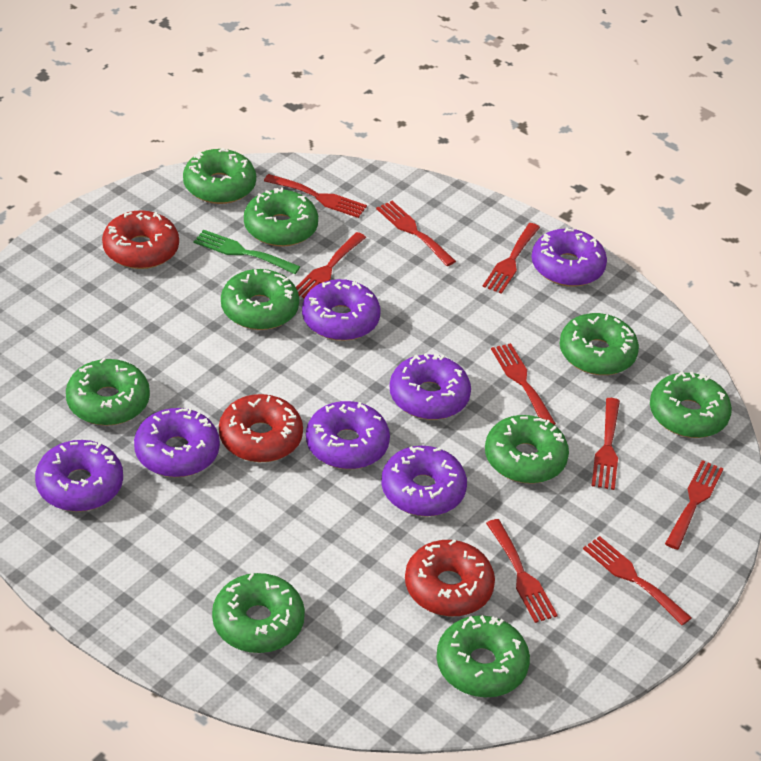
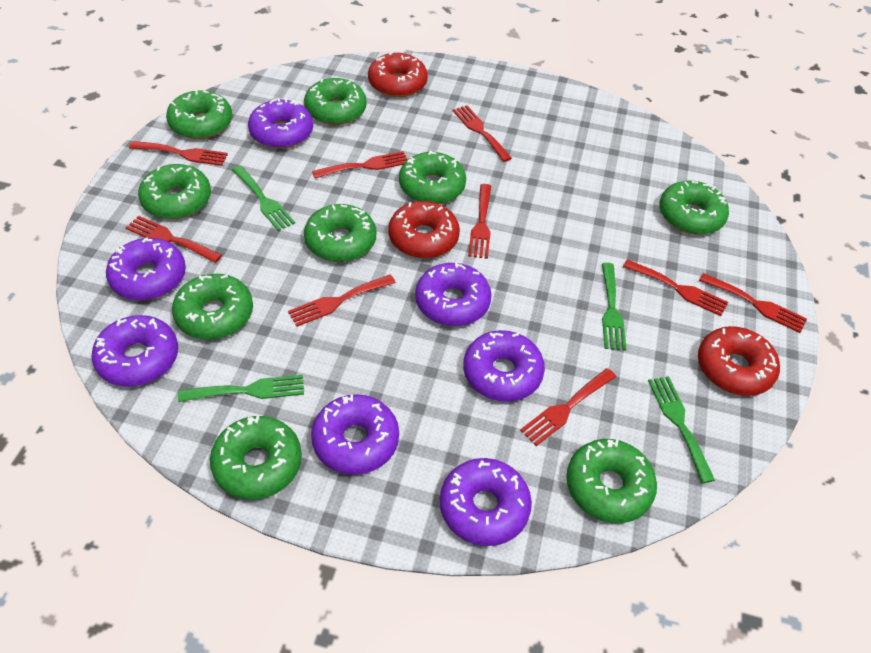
green fork: [194,230,300,274] = 1 -> [178,375,304,402] [232,166,295,231] [602,263,627,350] [648,376,715,483] = 4

